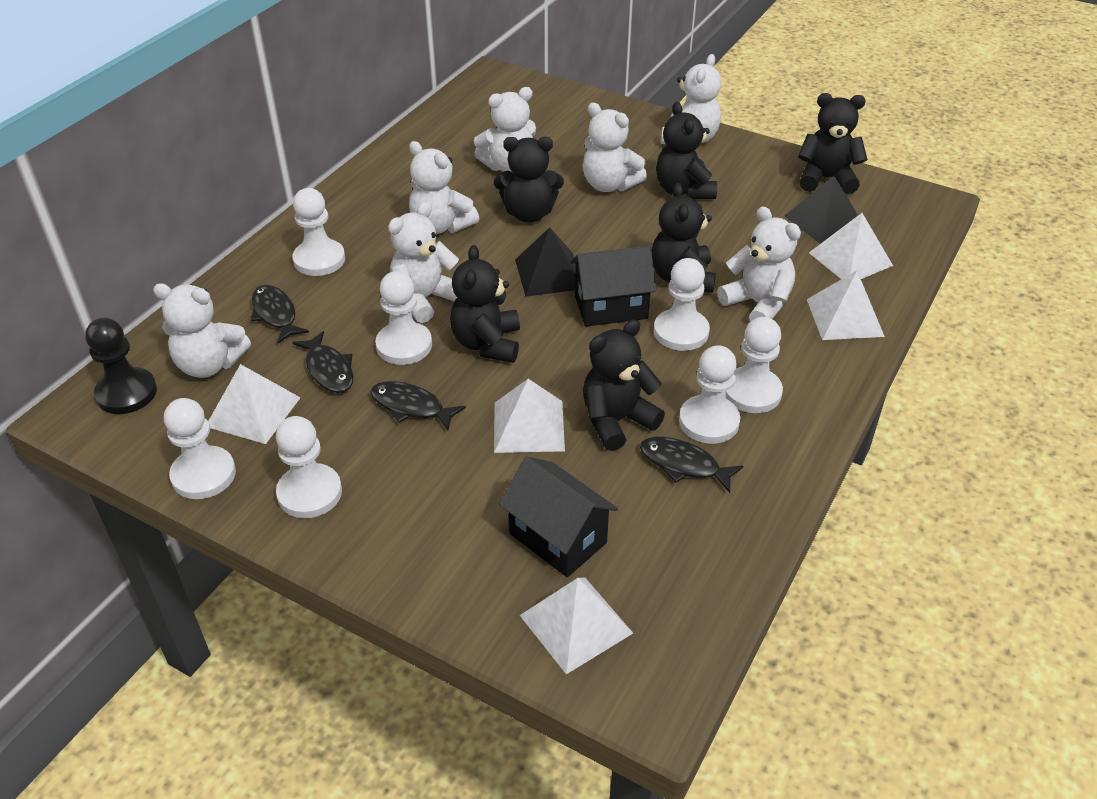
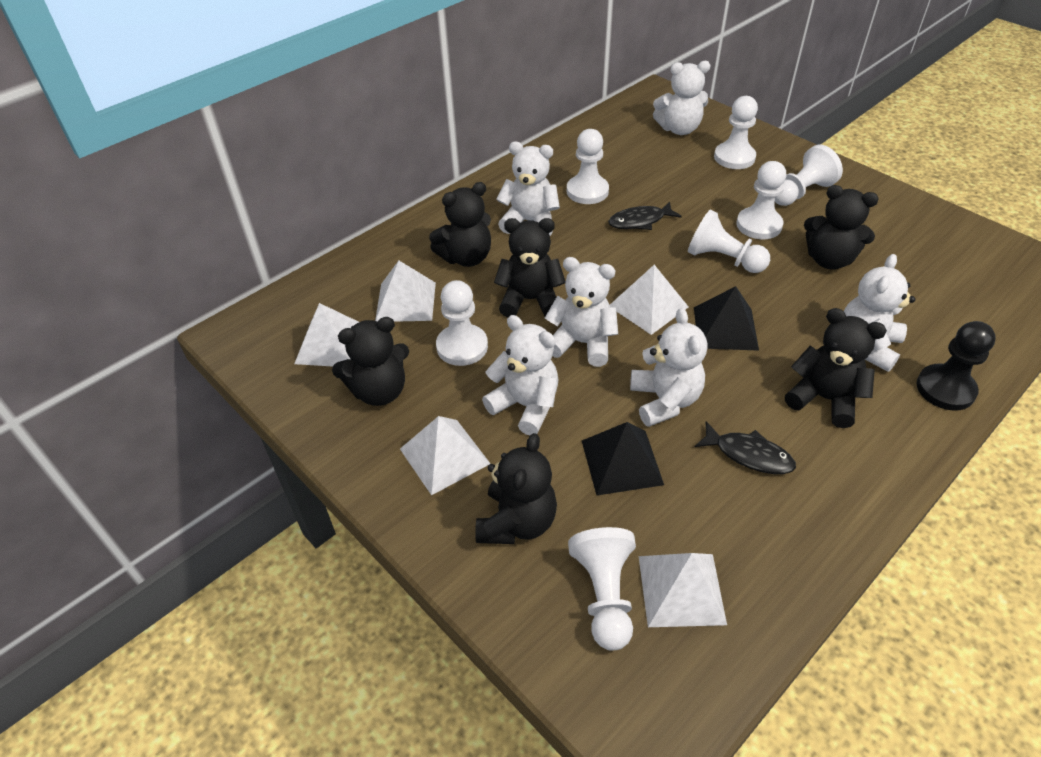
black fish: [251,285,309,344] [292,331,353,393] [371,381,466,430] [640,437,743,493] = 4 -> [608,201,682,230] [695,421,796,474] = 2
black house: [499,457,618,577] [571,246,656,327] = 2 -> none = 0
white teddy bear: [153,283,251,378] [388,202,459,323] [409,141,479,234] [474,87,536,172] [583,103,647,192] [661,54,721,144] [717,206,801,322] = 7 -> [482,315,559,435] [496,141,560,236] [545,257,618,367] [630,308,707,427] [653,61,710,135] [844,254,915,372] = 6

